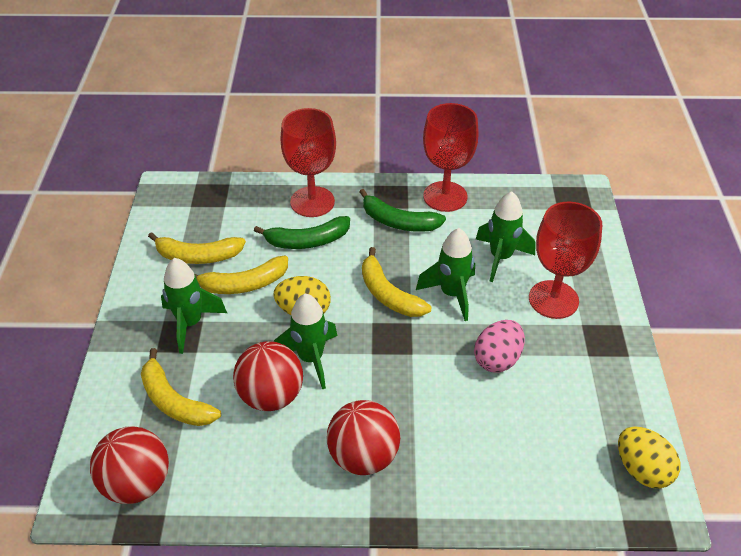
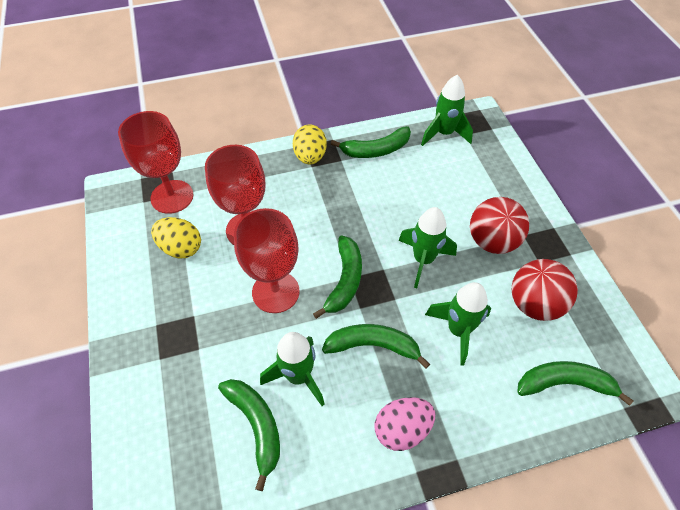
green banana: [254,216,350,249] [360,189,446,232] = 2 -> [218,379,280,491] [313,236,362,319] [322,324,430,369] [331,126,411,158] [517,361,634,406] = 5
red ball: [90,426,169,504] [233,341,303,411] [327,400,400,475] = 3 -> [470,197,529,254] [512,259,578,321] = 2
yellow banana: [141,348,221,426] [148,232,246,264] [195,255,288,294] [362,247,432,317] = 4 -> none = 0

